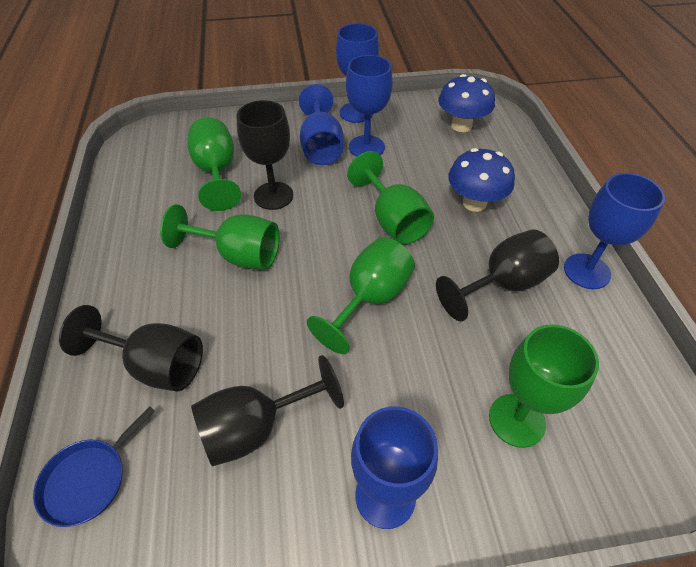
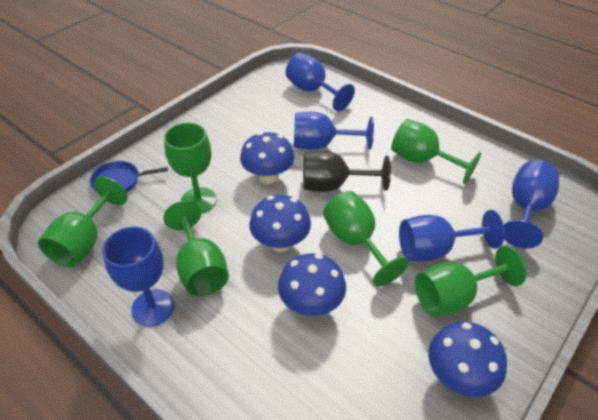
black goblet: [59,305,203,391] [191,355,344,466] [237,100,293,210] [436,229,559,321] = 4 -> [303,151,391,192] = 1
blue mushroom: [438,74,495,132] [448,148,515,212] = 2 -> [240,132,295,184] [249,195,311,252] [278,253,346,316] [428,322,507,397] = 4
green goblet: [160,204,280,270] [187,118,241,211] [307,237,415,354] [347,151,434,245] [489,324,599,448] = 5 -> [38,177,128,267] [163,201,229,297] [164,123,217,213] [323,191,409,286] [391,119,481,184] [415,246,526,317] = 6

